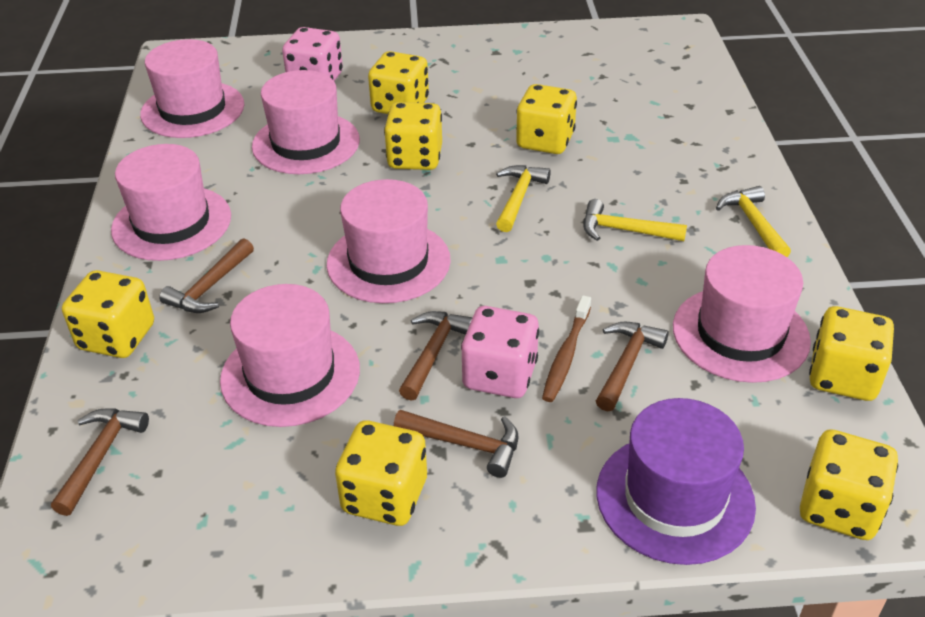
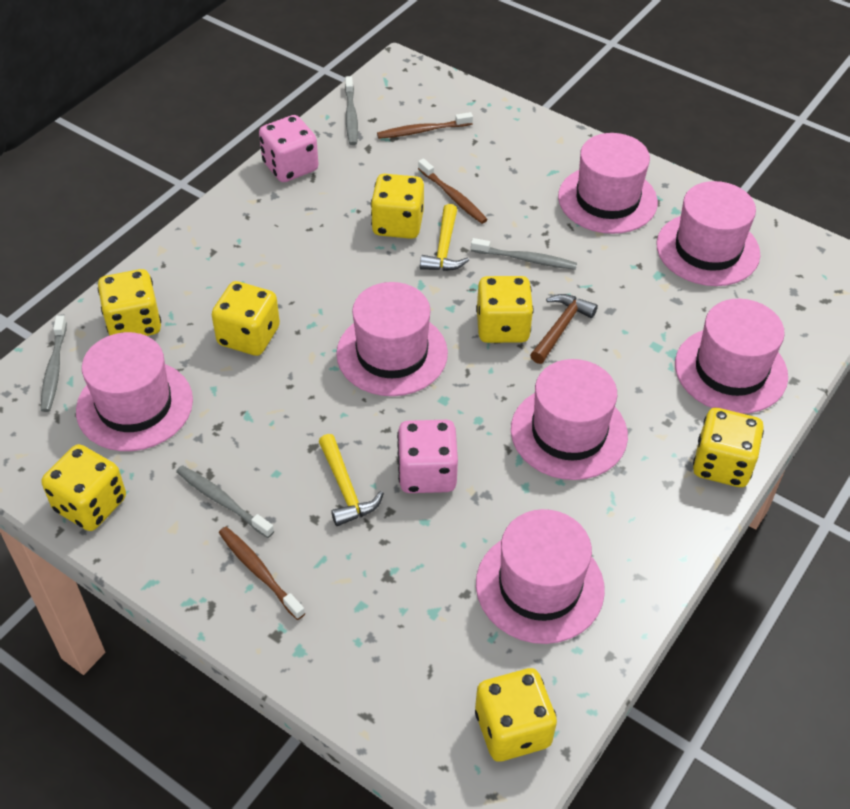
brown hammer: [51,409,149,516] [159,238,254,313] [394,410,519,478] [399,311,473,401] [596,322,669,412] = 5 -> [530,294,598,364] = 1
brown toothbrush: [542,295,591,402] = 1 -> [219,527,305,620] [377,112,473,139] [418,159,488,224] = 3
grey toothbrush: none = 0 -> [41,315,67,412] [176,465,274,538] [345,76,358,145] [471,238,577,270] = 4
pink hat: [111,144,231,261] [140,39,244,138] [220,284,360,427] [252,70,360,174] [327,179,451,303] [673,245,811,383] = 6 -> [76,332,193,451] [336,282,448,396] [476,509,605,644] [511,359,628,480] [558,133,658,234] [657,181,761,286] [675,299,788,414] = 7
purple hat: [596,398,756,565] = 1 -> none = 0
yellow hammer: [496,165,551,232] [583,199,687,241] [716,186,791,257] = 3 -> [319,434,384,526] [420,204,469,271] = 2

